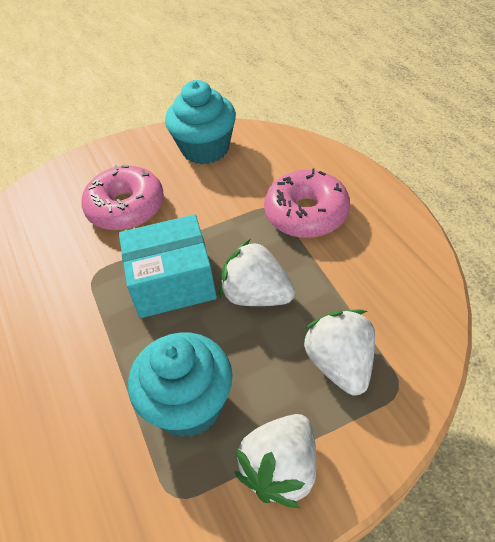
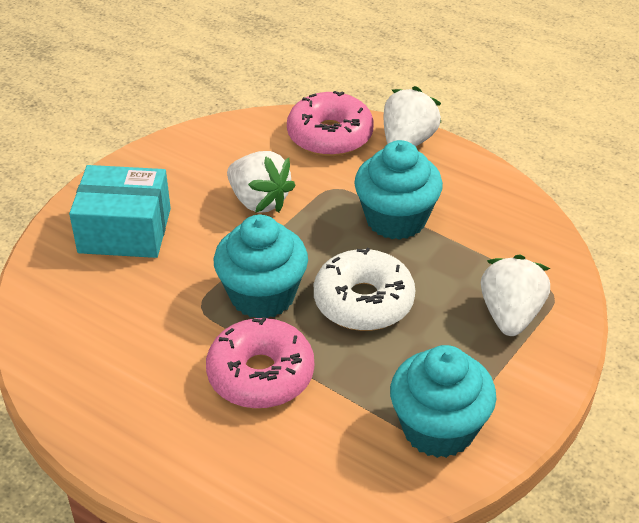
turquoise cupcake: [128,333,233,438] [165,80,236,165] = 2 -> [214,215,308,318] [354,140,443,240] [390,345,496,458] = 3
white donut: none = 0 -> [314,248,415,331] = 1

